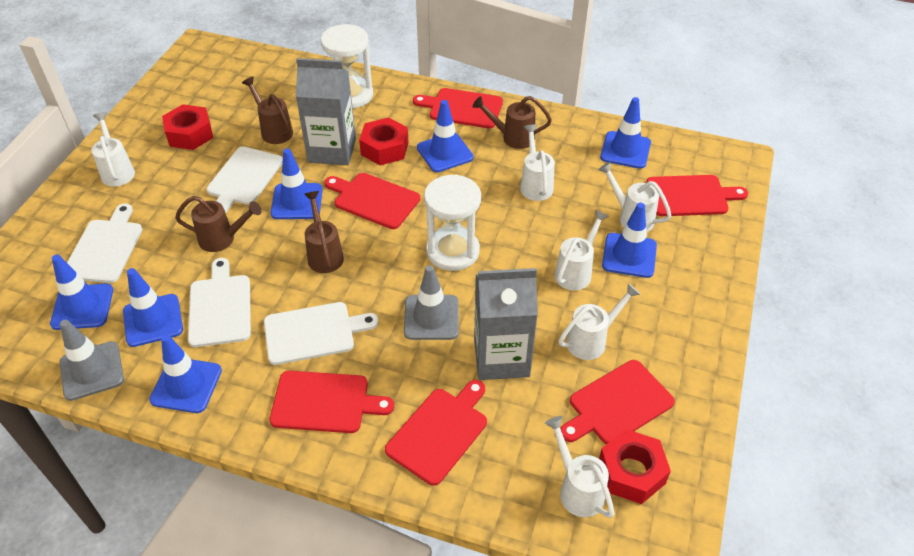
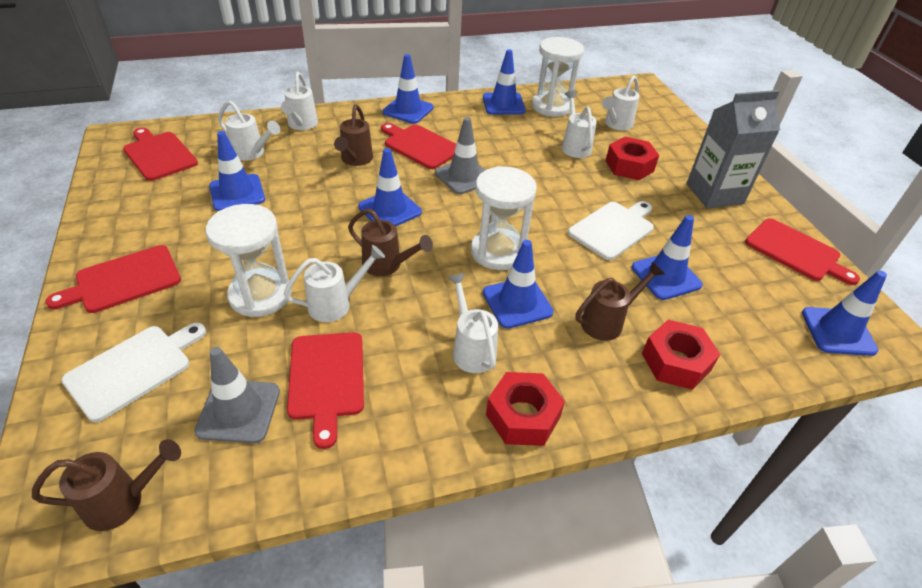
grey carton: [296,58,356,165] [474,268,538,380] = 2 -> [686,90,780,209] = 1
red cutting board: [269,371,394,433] [324,173,420,229] [385,380,487,486] [413,88,503,128] [561,360,675,444] [646,175,748,216] = 6 -> [45,245,181,313] [123,128,198,181] [287,332,364,449] [381,123,456,169] [745,218,860,285] = 5
white cutting board: [67,203,142,283] [188,258,251,347] [206,146,283,213] [264,302,378,365] = 4 -> [61,323,206,422] [568,201,654,260] = 2
white hourglass: [321,24,373,109] [424,175,481,271] = 2 -> [206,204,292,317] [471,166,537,270] [532,37,584,117] = 3

